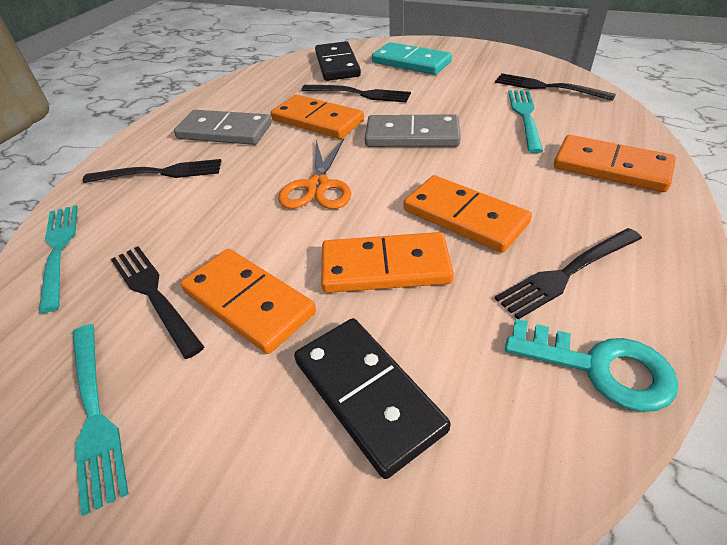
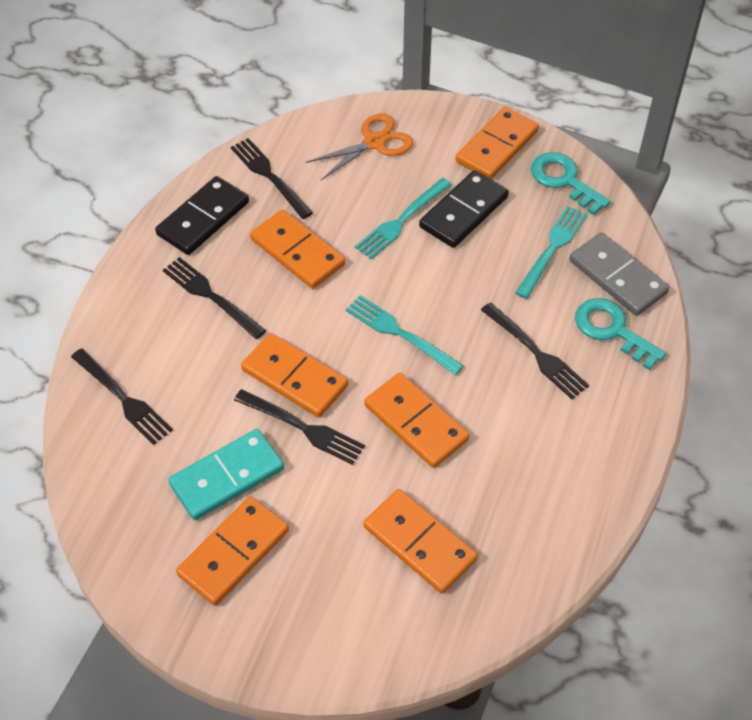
grey domino: [174,110,272,145] [365,114,461,147] = 2 -> [570,233,669,316] = 1
orange domino: [180,249,316,354] [271,95,364,139] [321,232,454,293] [404,175,532,253] [554,135,676,192] = 5 -> [176,496,289,606] [241,333,348,418] [250,210,345,289] [363,489,478,594] [364,373,469,468] [456,107,539,179] = 6
turquoise key: [505,319,678,412] = 1 -> [531,152,611,215] [575,298,666,370] = 2

